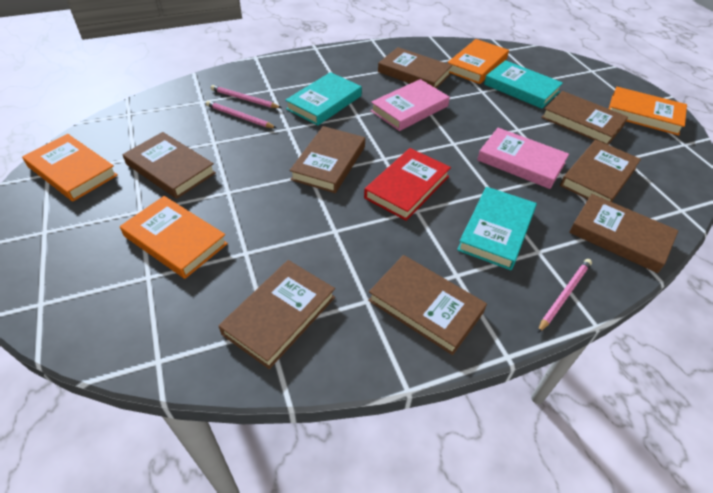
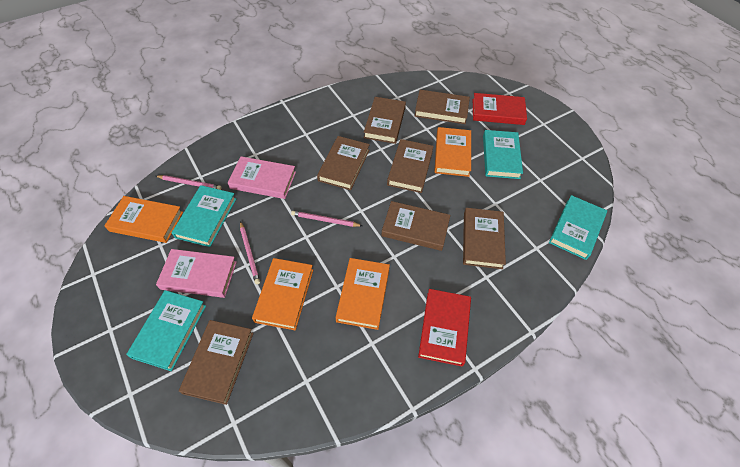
brown book: [123,132,216,199] [219,260,335,369] [289,126,365,193] [368,255,487,355] [378,47,452,89] [541,91,628,145] [560,140,641,202] [569,194,678,273] = 8 -> [179,320,254,405] [317,136,370,190] [364,97,406,144] [381,201,450,251] [387,139,434,193] [414,90,470,124] [463,208,506,269] = 7
red book: [364,148,451,221] = 1 -> [418,289,471,367] [473,93,527,125] = 2
turquoise book: [285,72,362,126] [457,187,537,270] [484,60,563,109] = 3 -> [126,290,206,371] [172,185,236,247] [483,130,523,179] [549,195,607,260] = 4

